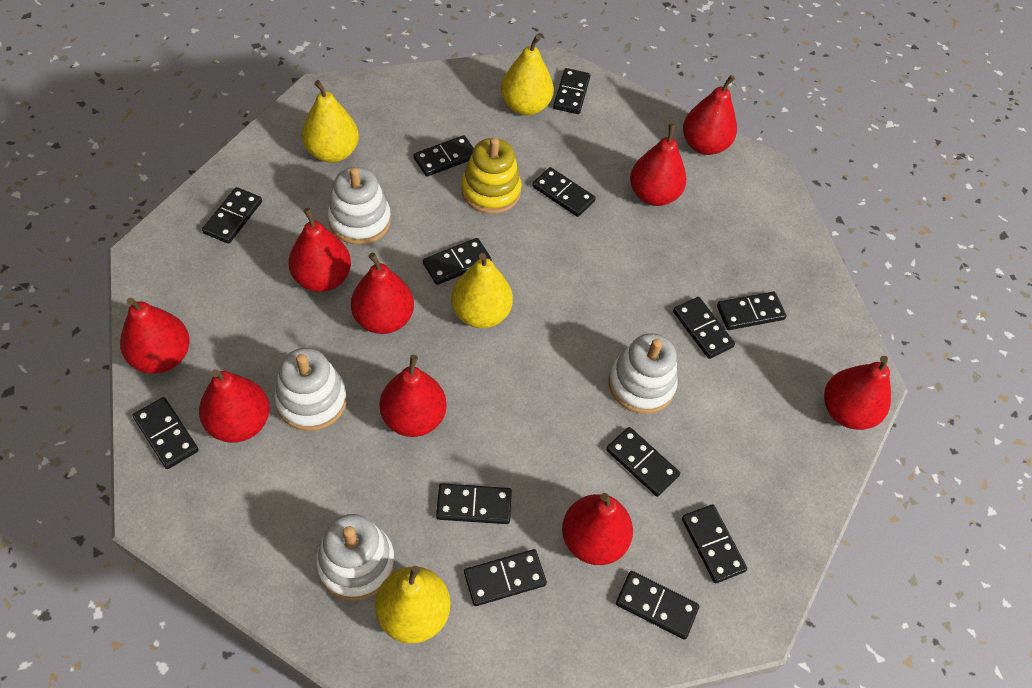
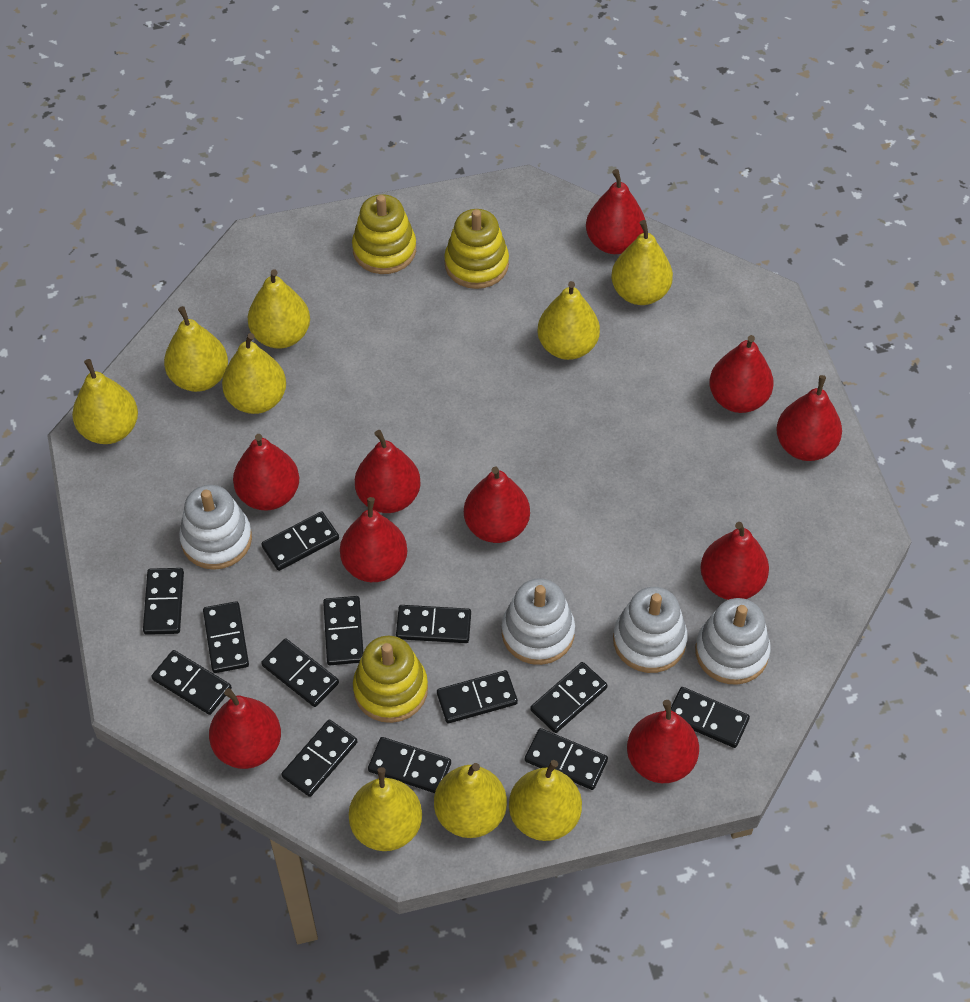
red pear: [120,298,190,374] [199,369,270,443] [288,208,351,292] [351,253,414,334] [380,355,447,437] [562,493,633,565] [630,123,686,206] [683,75,737,155] [824,356,891,430] = 9 -> [209,688,281,769] [233,434,299,510] [340,497,407,582] [355,430,421,513] [464,467,530,543] [586,169,645,254] [627,700,699,783] [700,522,769,600] [709,335,774,413] [776,375,842,461] = 10
yellow pear: [302,80,359,163] [375,566,450,643] [451,253,513,328] [501,35,554,115] = 4 -> [72,359,138,444] [164,306,228,392] [222,333,286,414] [248,269,310,349] [349,767,422,851] [434,763,507,838] [509,760,582,841] [537,281,600,360] [611,220,673,305] = 9
yellow stacking toy: [461,138,522,214] = 1 -> [352,194,416,274] [353,636,428,723] [444,209,509,289] = 3

